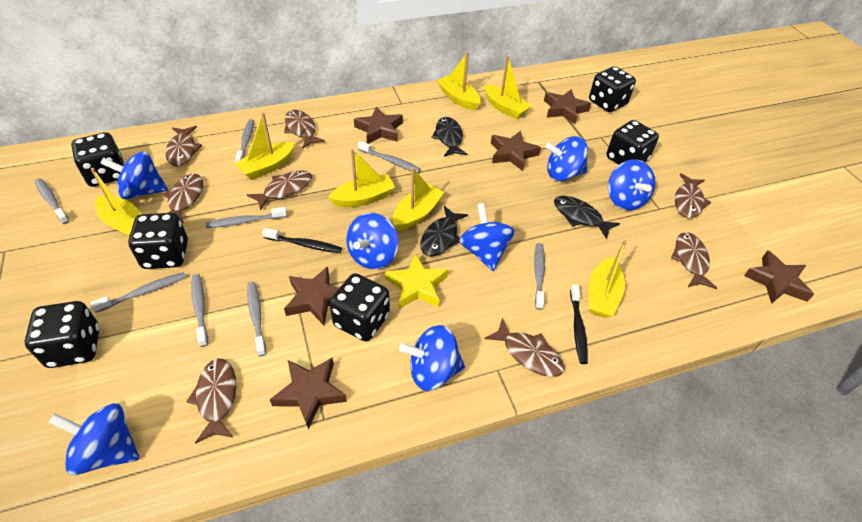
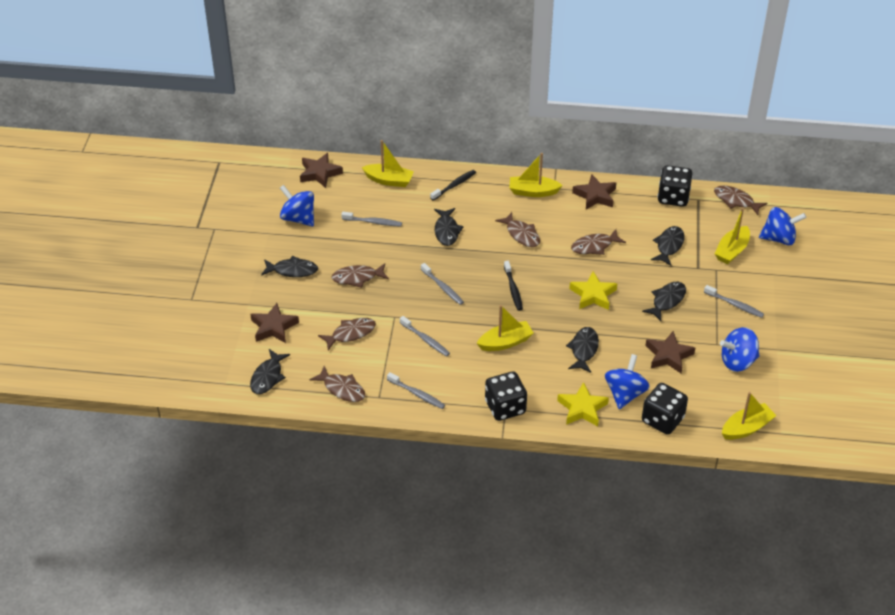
black dice: [25,301,100,368] [71,132,124,187] [128,213,188,269] [330,273,390,341] [589,66,636,112] [607,120,659,165] = 6 -> [485,371,527,421] [642,383,688,435] [658,165,693,207] = 3
black fish: [420,206,468,257] [431,117,468,157] [554,196,620,239] = 3 -> [250,349,290,394] [261,256,318,277] [434,208,464,246] [566,327,599,373] [642,282,686,321] [651,226,685,266] = 6
blue spinning top: [48,403,139,475] [100,151,168,199] [346,213,399,269] [399,325,465,391] [459,203,514,271] [545,136,588,181] [608,159,656,210] = 7 -> [280,185,314,226] [605,354,650,409] [720,327,760,372] [759,207,806,245] = 4
brown fish: [162,174,203,224] [166,126,202,166] [186,358,236,444] [247,170,312,211] [284,110,325,148] [484,318,564,377] [671,232,717,289] [675,173,711,218] = 8 -> [309,366,365,402] [318,318,376,350] [331,264,389,288] [495,212,540,247] [571,229,626,255] [714,185,767,215] = 6
brown star: [270,358,347,429] [284,266,339,325] [354,107,403,144] [491,131,541,171] [544,89,591,124] [744,250,814,304] = 6 -> [250,303,299,343] [300,153,343,188] [572,174,616,210] [646,331,695,373] = 4
grey toothbrush: [35,178,70,224] [90,272,186,313] [191,274,208,347] [206,207,287,228] [235,119,254,163] [247,282,266,356] [358,141,421,173] [534,243,545,310] = 8 -> [341,212,402,227] [387,372,445,409] [400,316,450,357] [421,263,464,305] [704,285,764,318] = 5
yellow boat: [91,168,142,237] [234,112,295,180] [328,149,395,207] [393,167,444,231] [437,52,481,111] [484,56,532,119] [589,240,627,318] = 7 -> [362,140,414,187] [477,305,534,351] [509,153,563,197] [714,208,750,264] [722,392,777,440] = 5
yellow star: [385,253,448,309] = 1 -> [557,382,609,426] [569,271,617,310] = 2

